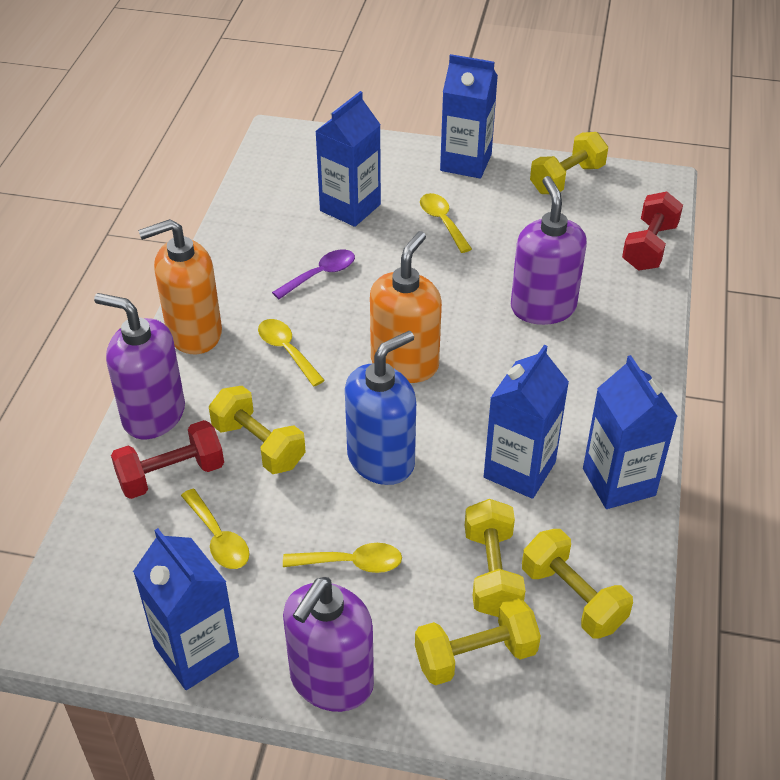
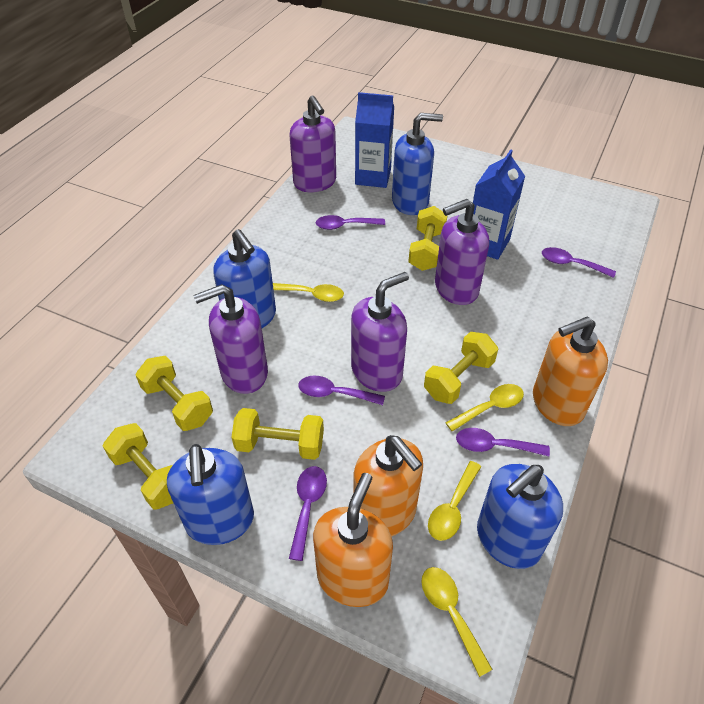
blue carton: [133,528,239,690] [315,91,381,227] [440,54,498,179] [484,345,569,499] [583,355,678,509] = 5 -> [355,92,394,188] [473,149,525,260] = 2
blue soap dispenser: [345,331,416,485] = 1 -> [167,444,254,545] [213,229,276,328] [392,113,443,215] [477,464,563,569] = 4
orange soap dispenser: [138,219,222,354] [370,231,442,383] = 2 -> [313,473,393,607] [354,435,423,537] [533,316,608,426] = 3
purple soap dispenser: [94,293,185,439] [283,577,374,712] [511,176,587,325] = 3 -> [193,284,268,394] [290,96,336,192] [351,272,409,392] [435,199,489,305] = 4
purple spoon: [272,249,355,299] = 1 -> [289,466,327,561] [298,376,385,405] [316,215,385,230] [456,428,550,456] [542,247,616,278] = 5
red dumbbell: [111,420,224,499] [622,192,683,271] = 2 -> none = 0

